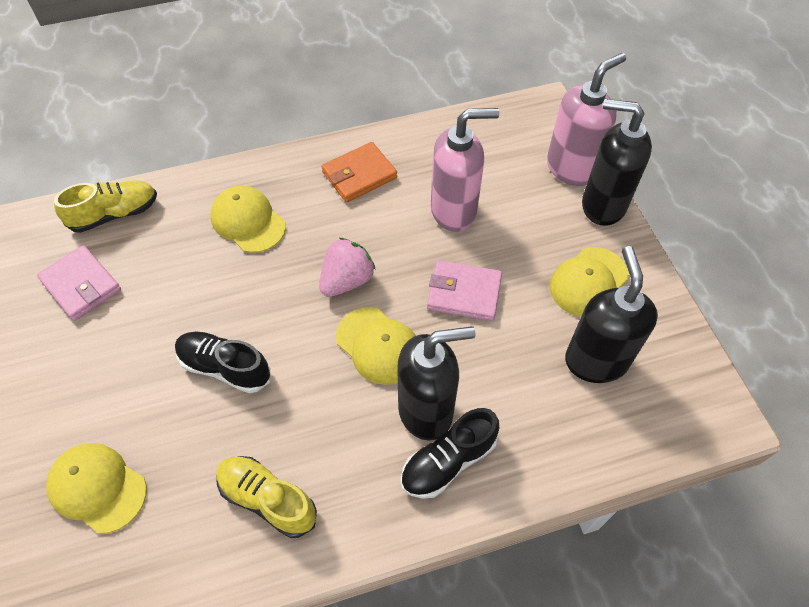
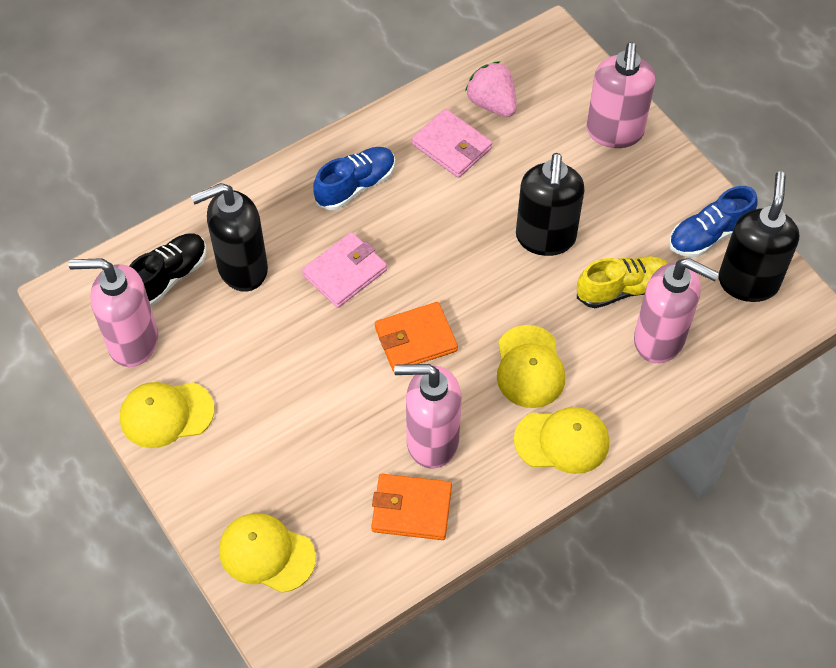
black shoe: [175,332,270,393] [401,408,499,499] = 2 -> [129,233,206,307] = 1
blue shoe: none = 0 -> [313,147,395,210] [669,186,757,257] = 2
orange wallet: [321,142,397,202] = 1 -> [371,474,452,540] [375,302,458,371] = 2
pink soap dispenser: [431,108,499,232] [547,53,626,186] = 2 -> [69,258,158,367] [394,364,462,469] [586,42,655,148] [634,258,719,363] = 4
yellow shoe: [54,180,157,233] [217,456,317,538] = 2 -> [577,256,668,308] = 1

